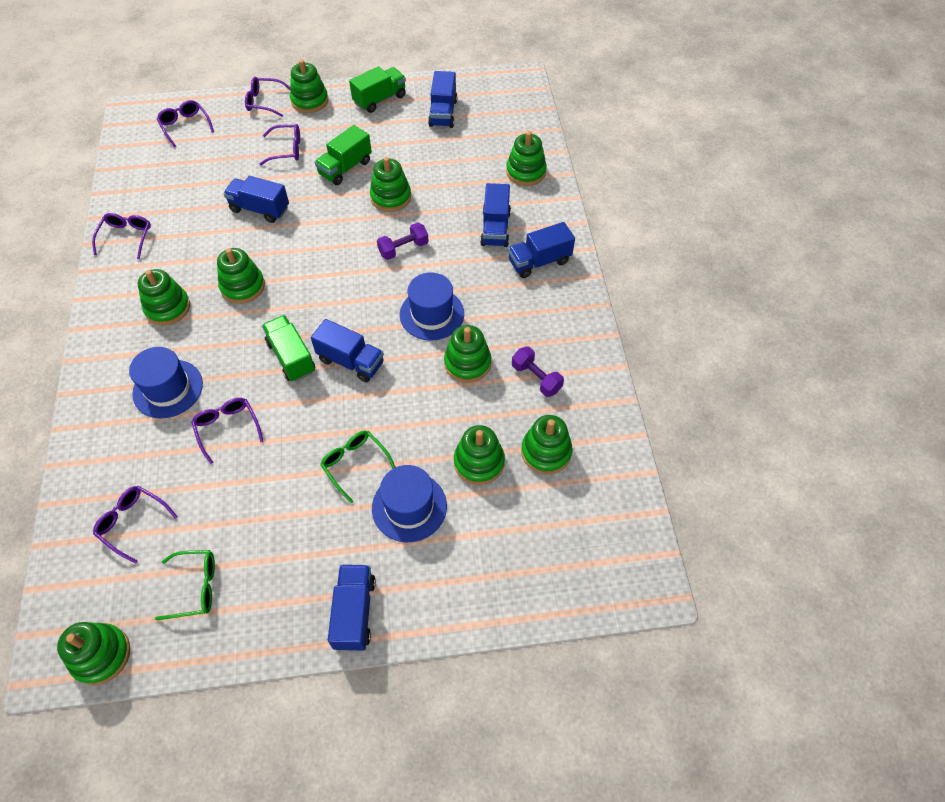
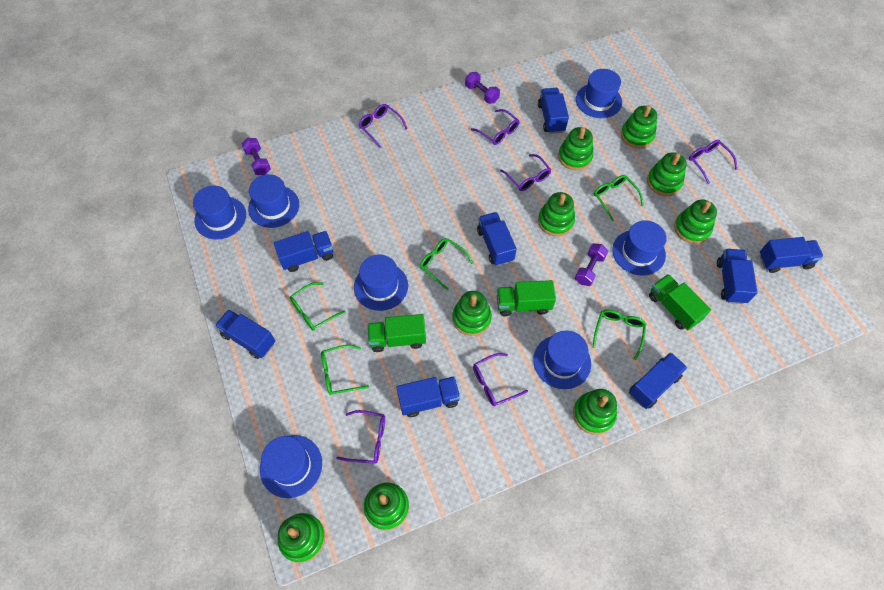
blue hat: [129,347,203,419] [372,465,447,542] [400,272,464,340] = 3 -> [193,186,246,240] [248,174,299,228] [260,435,322,498] [354,254,408,311] [533,330,591,389] [576,69,622,118] [612,220,667,276] = 7
blue truck: [223,176,289,223] [311,319,384,382] [328,564,376,651] [428,71,457,128] [480,183,511,247] [508,222,575,278] = 6 -> [215,309,275,359] [274,231,333,272] [396,376,460,417] [477,212,517,266] [538,88,569,134] [629,352,688,409] [717,249,758,304] [760,237,824,273] = 8
green glasses: [155,550,215,620] [320,431,395,503] = 2 -> [290,282,346,331] [321,345,369,395] [420,238,473,291] [593,309,646,360] [594,175,644,222] = 5
purple dumbbell: [377,222,429,260] [512,346,564,397] = 2 -> [242,138,271,175] [465,72,500,104] [575,243,608,286] = 3

